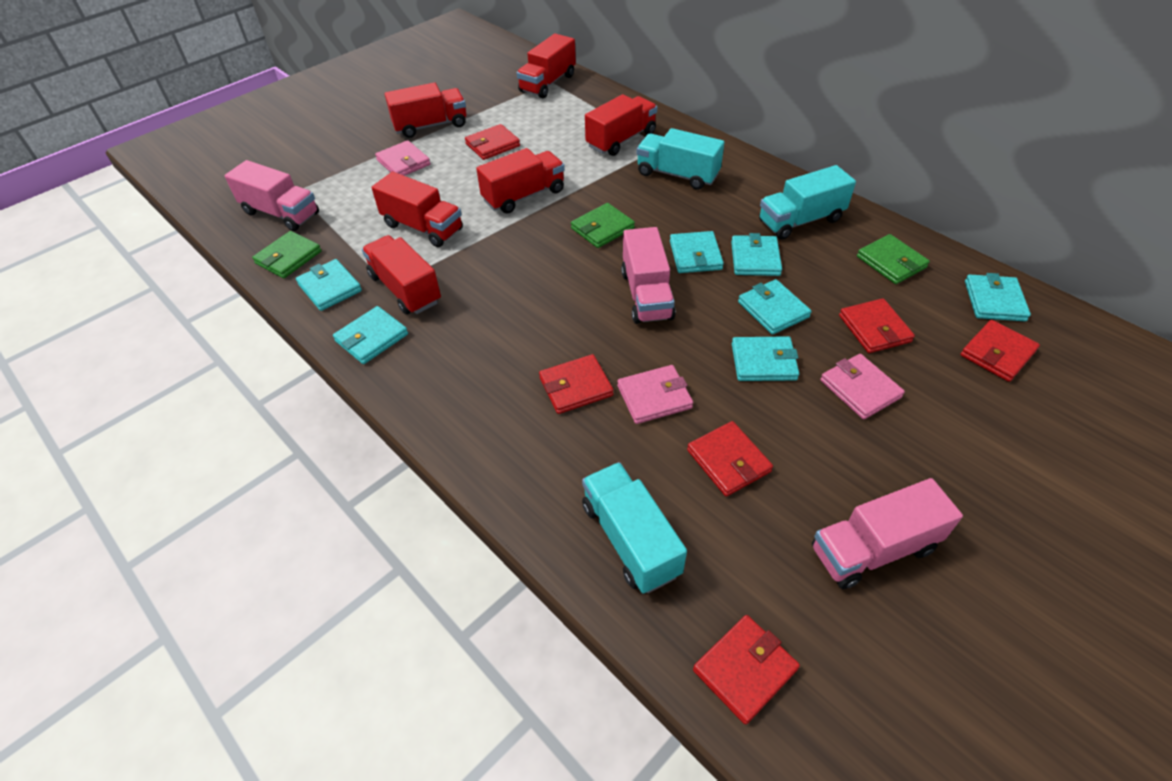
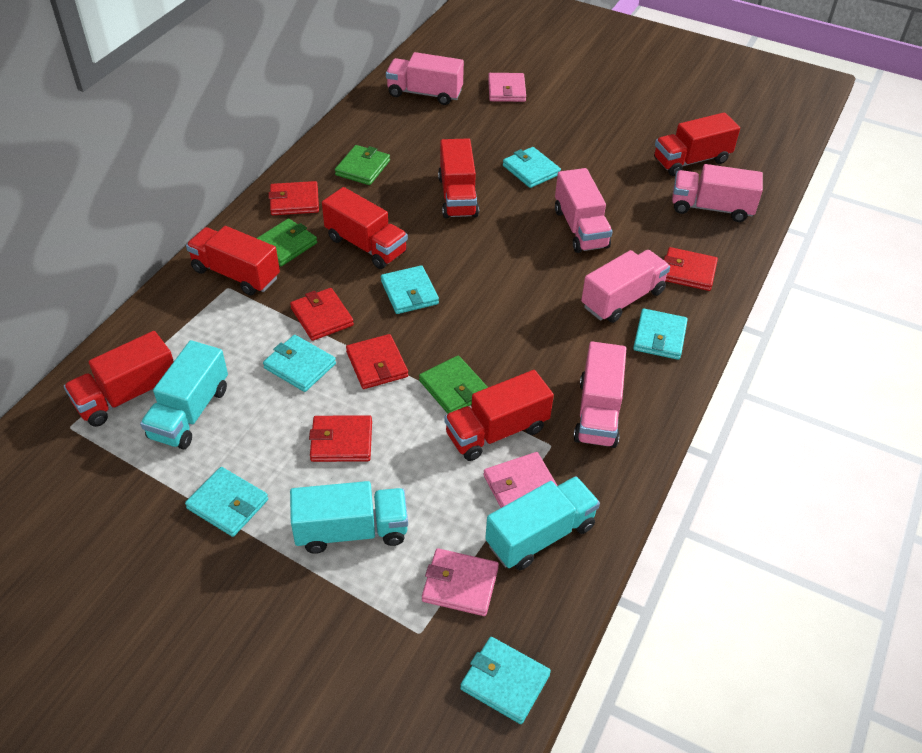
pink truck: [225,160,319,231] [621,227,676,324] [812,478,963,589] = 3 -> [386,52,464,105] [555,168,613,253] [573,341,626,448] [581,250,670,323] [672,164,763,222] = 5
red wallet: [465,124,520,160] [539,354,614,414] [687,421,773,497] [693,615,800,725] [839,298,915,353] [961,320,1040,382] = 6 -> [268,181,319,215] [290,288,354,341] [309,415,372,462] [346,334,408,389] [664,247,718,291] = 5
turquoise wallet: [296,259,362,311] [333,306,408,364] [670,231,724,273] [731,233,782,276] [732,336,799,381] [738,279,812,335] [965,273,1031,321] = 7 -> [185,467,268,537] [263,335,336,392] [381,265,439,314] [460,637,551,724] [503,147,561,188] [633,309,688,360] = 6

